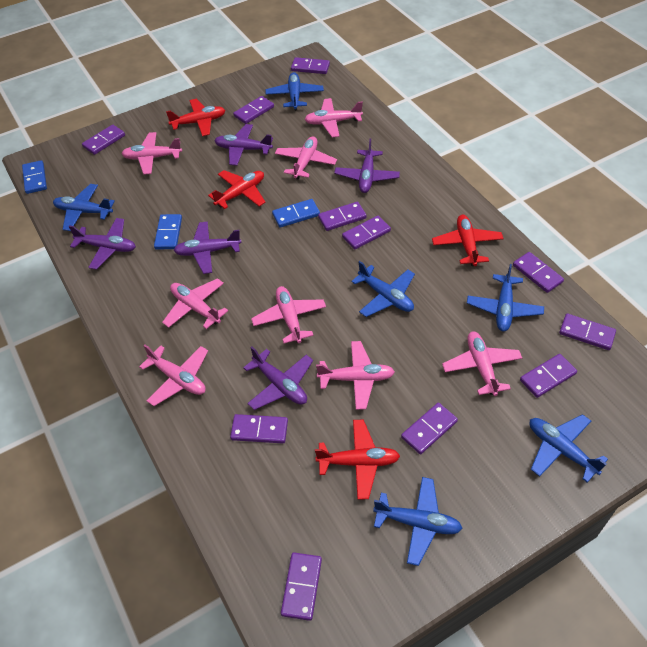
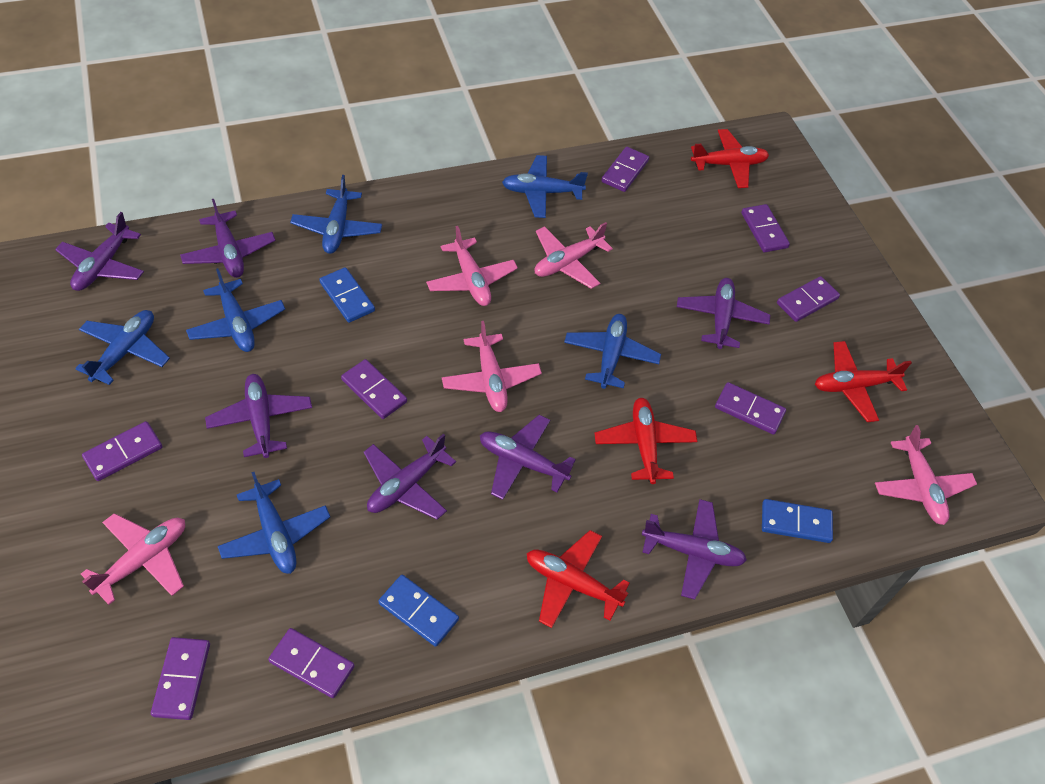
pink plane: [122,132,182,175] [139,345,208,406] [162,278,228,329] [251,286,326,343] [275,136,337,180] [304,98,363,137] [316,341,395,410] [442,331,522,396] = 8 -> [81,513,185,605] [426,226,518,306] [442,321,542,412] [534,222,613,289] [875,425,977,525] = 5
purple domino: [82,125,125,155] [230,414,288,443] [233,96,274,124] [281,553,322,621] [291,57,330,74] [318,202,367,231] [342,216,391,250] [401,403,458,454] [513,252,564,293] [520,354,577,398] [559,314,616,350] = 11 -> [82,421,163,481] [151,637,210,720] [268,628,355,698] [341,359,407,419] [601,147,649,192] [715,382,786,435] [741,204,790,252] [777,276,840,322] = 8
purple plane: [69,218,136,270] [174,221,242,274] [214,124,273,166] [243,346,313,410] [334,138,400,193] = 5 -> [55,212,144,291] [180,199,276,278] [205,374,312,458] [364,433,456,520] [480,415,576,500] [642,499,747,600] [677,278,770,349] = 7

